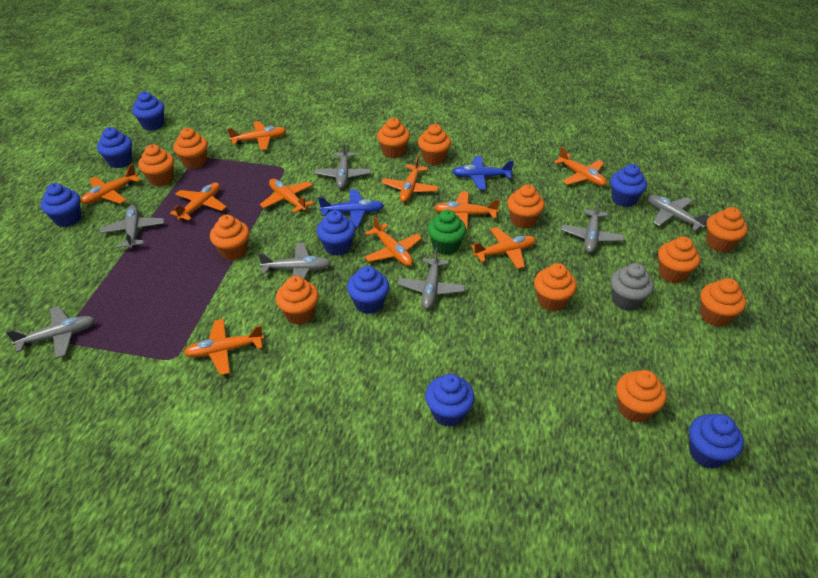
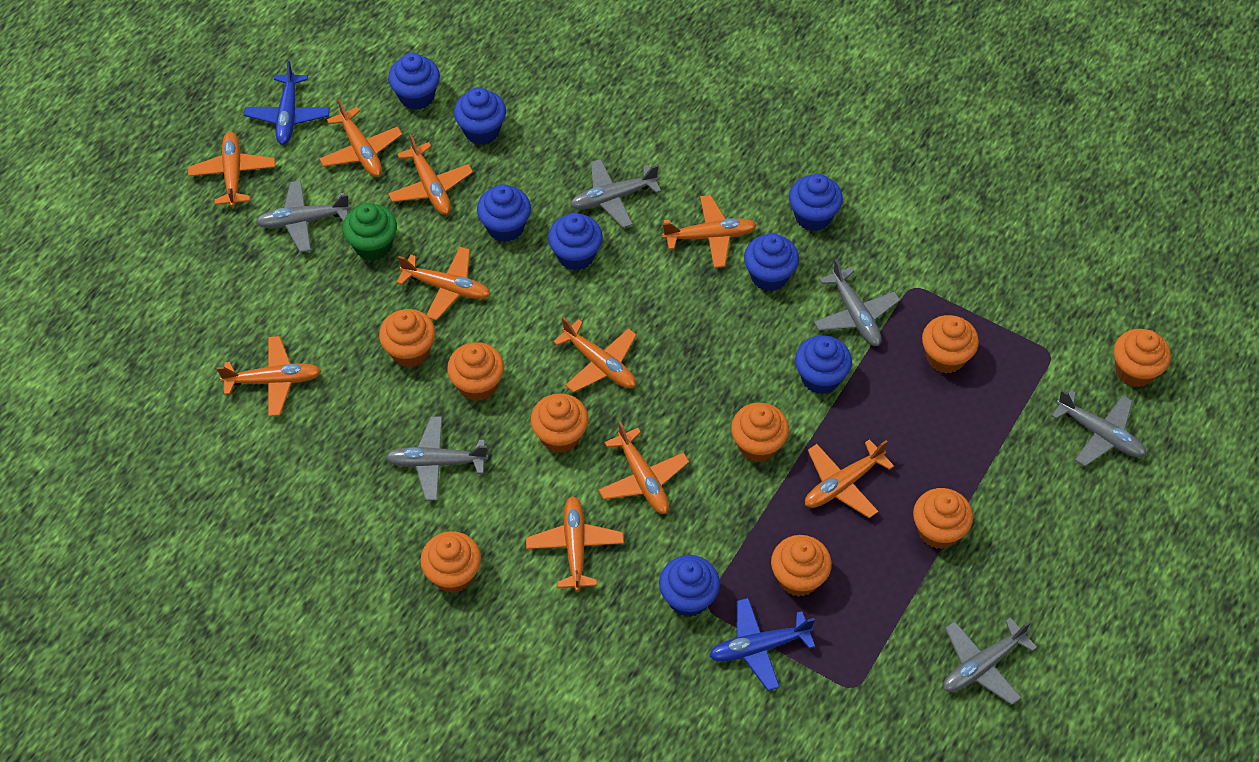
grey cupcake: [611,263,654,311] = 1 -> none = 0
grey plane: [6,306,95,358] [100,205,164,249] [258,243,331,279] [315,142,371,188] [398,247,465,309] [561,200,624,253] [648,195,709,231] = 7 -> [256,180,351,252] [386,417,488,501] [570,159,661,228] [814,259,900,346] [943,617,1037,705] [1051,390,1146,467] = 6
orange cupcake: [138,144,174,186] [173,128,208,169] [210,215,250,260] [276,276,319,325] [377,118,410,158] [418,124,451,165] [507,184,545,228] [534,263,577,311] [616,370,667,423] [658,237,700,283] [700,278,746,327] [706,207,748,252] = 12 -> [379,309,435,367] [420,531,481,593] [447,342,504,401] [530,393,589,453] [731,403,789,462] [771,535,832,597] [913,488,973,549] [922,315,979,374] [1114,329,1171,387] = 9

